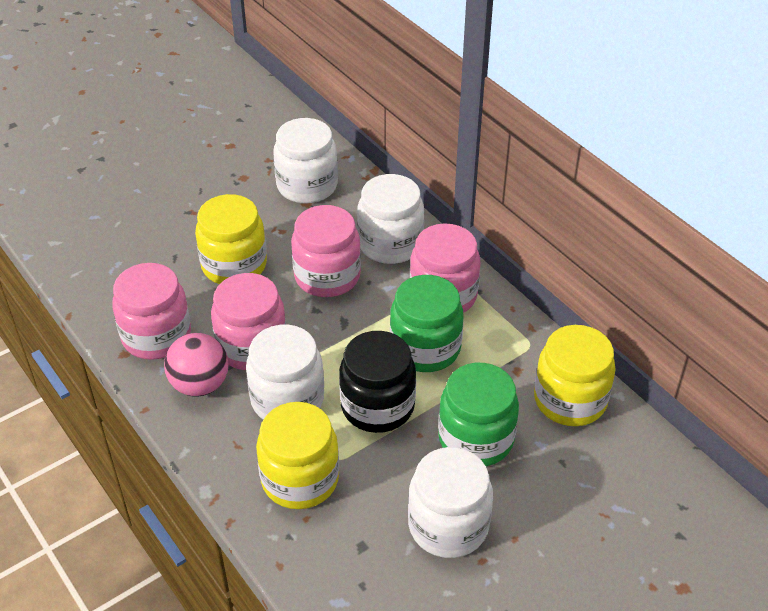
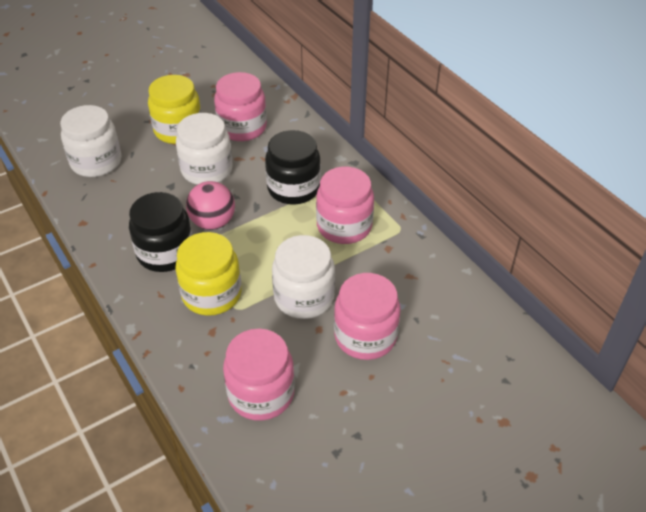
black jar: [339,331,416,433] = 1 -> [129,192,192,272] [265,130,321,205] = 2
green jar: [390,275,464,372] [438,363,519,466] = 2 -> none = 0
white jar: [246,325,324,420] [273,118,338,203] [357,174,424,264] [408,447,493,558] = 4 -> [60,105,121,177] [176,113,233,185] [272,235,335,319] = 3
yellow jar: [195,194,267,284] [256,402,339,509] [534,325,616,426] = 3 -> [148,75,202,144] [175,232,241,316] = 2

